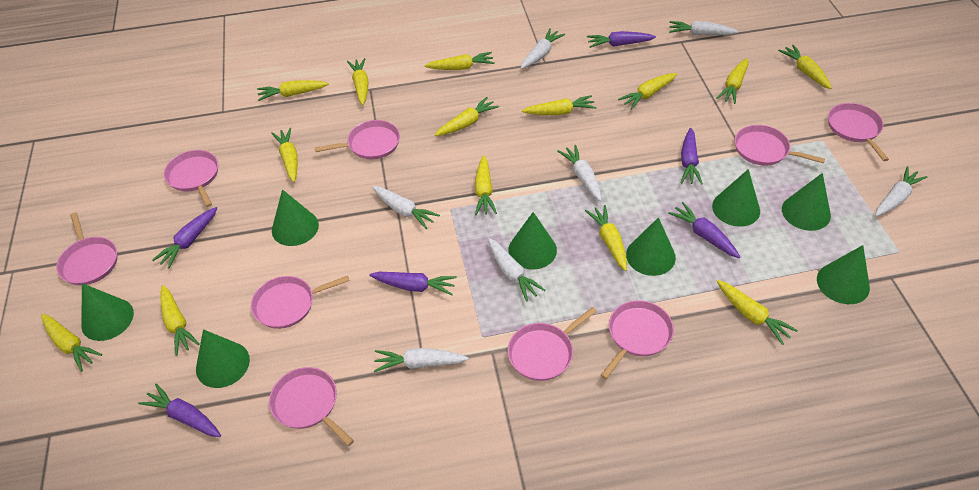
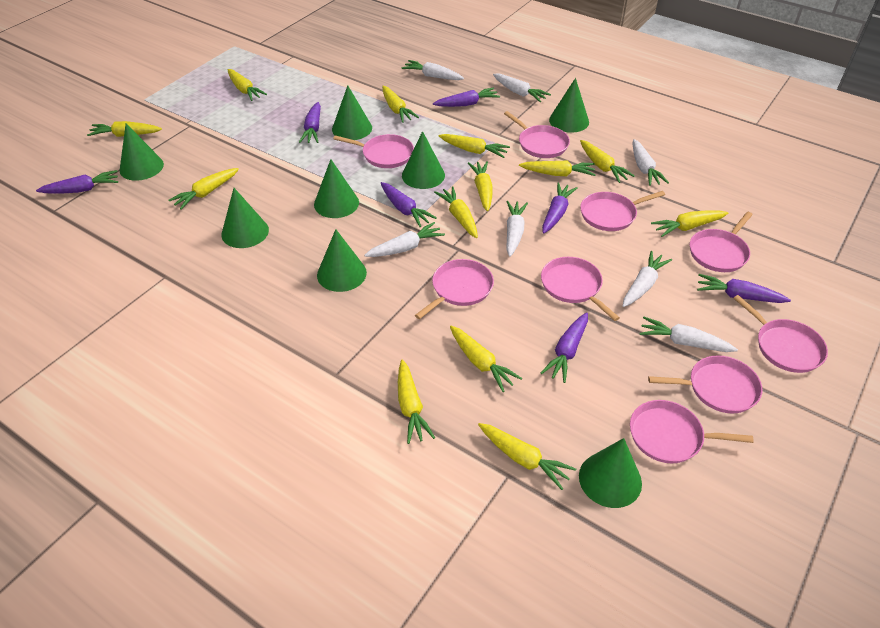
purple carrot: [138,383,221,437] [152,207,217,269] [369,272,457,295] [587,31,656,48] [668,202,740,258] [681,128,703,185] = 6 -> [36,170,118,194] [299,102,321,143] [381,182,437,227] [433,87,500,107] [541,313,588,383] [542,182,578,233] [697,274,791,303] = 7
yellow carrot: [41,314,102,372] [160,285,200,356] [257,80,329,101] [271,128,298,182] [347,58,369,105] [424,52,495,70] [435,97,499,136] [475,155,497,215] [522,95,596,115] [585,205,627,271] [618,73,677,110] [716,58,749,104] [716,280,798,345] [778,45,832,89] = 14 -> [87,121,162,137] [168,168,239,210] [228,69,267,101] [382,86,419,123] [398,360,435,444] [434,186,478,238] [439,134,510,158] [450,326,522,392] [468,161,493,211] [478,423,576,490] [519,161,595,176] [580,140,635,183] [651,210,728,237] = 13

